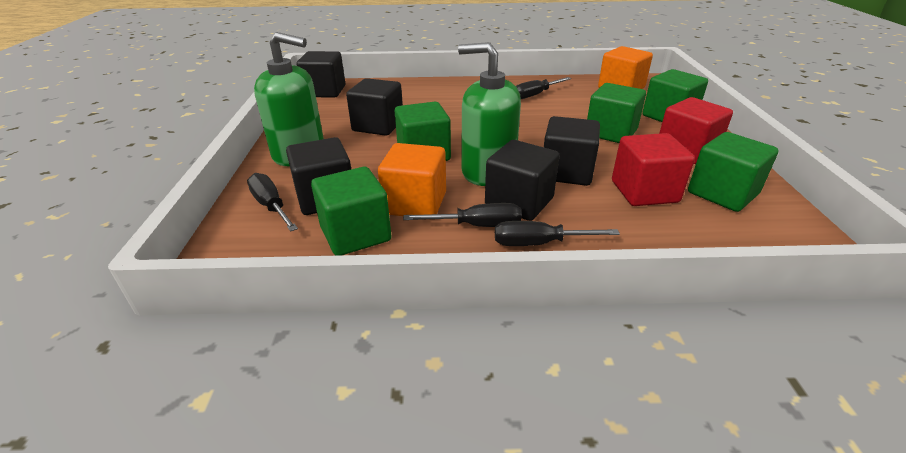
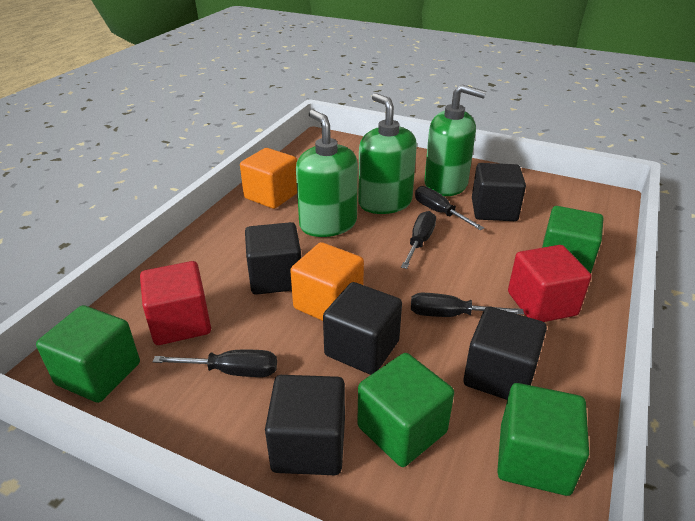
green cube: [311,167,392,256] [395,102,451,161] [587,83,646,143] [642,69,708,122] [688,132,778,212] = 5 -> [36,305,140,403] [357,353,454,467] [497,383,589,496] [542,206,603,273] = 4
green soap dispenser: [254,32,324,166] [458,42,521,186] = 2 -> [296,110,358,237] [358,93,417,214] [424,84,486,196] = 3

